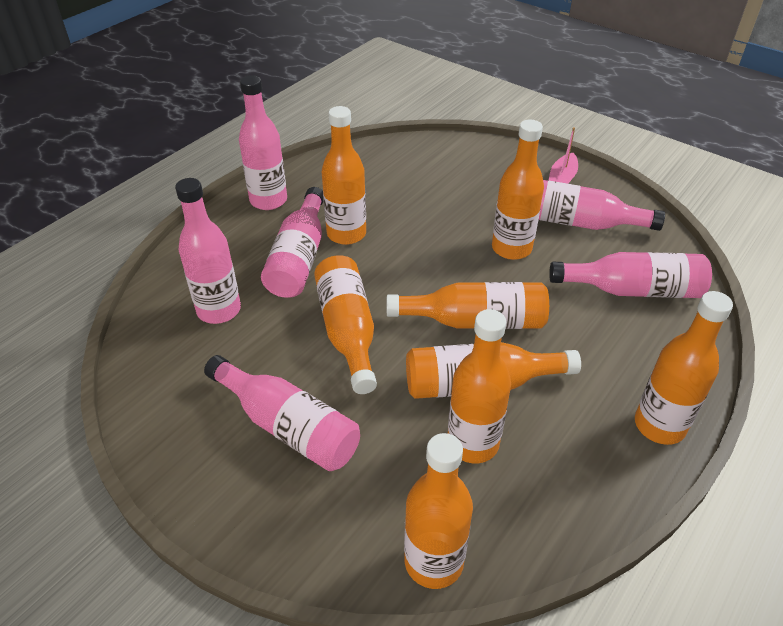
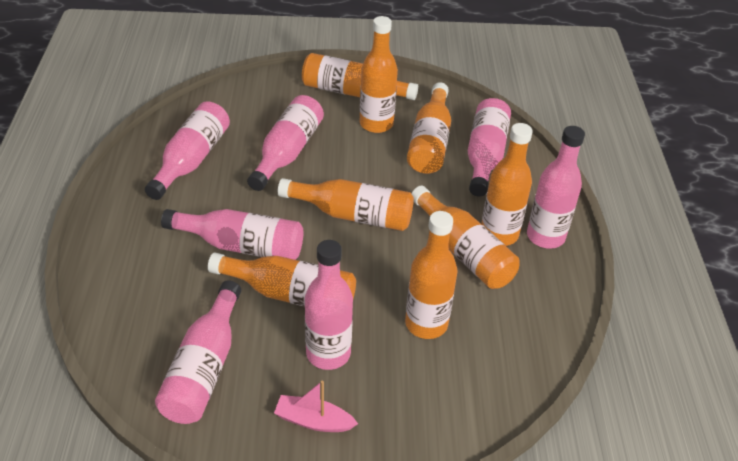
pink bottle: [175,178,241,324] [204,355,360,471] [239,75,287,210] [261,187,324,298] [539,180,665,231] [549,252,712,298] = 6 -> [145,101,230,200] [155,280,241,424] [161,209,303,260] [247,95,324,191] [305,240,353,370] [468,98,511,196] [527,126,585,249] = 7

